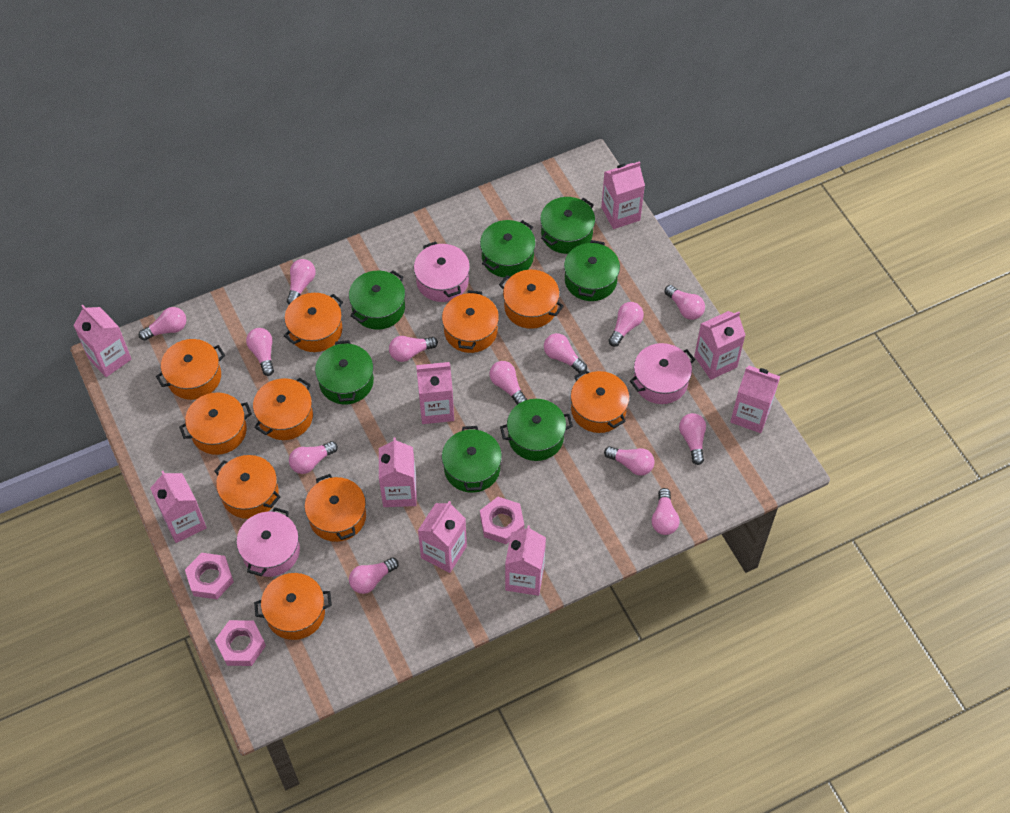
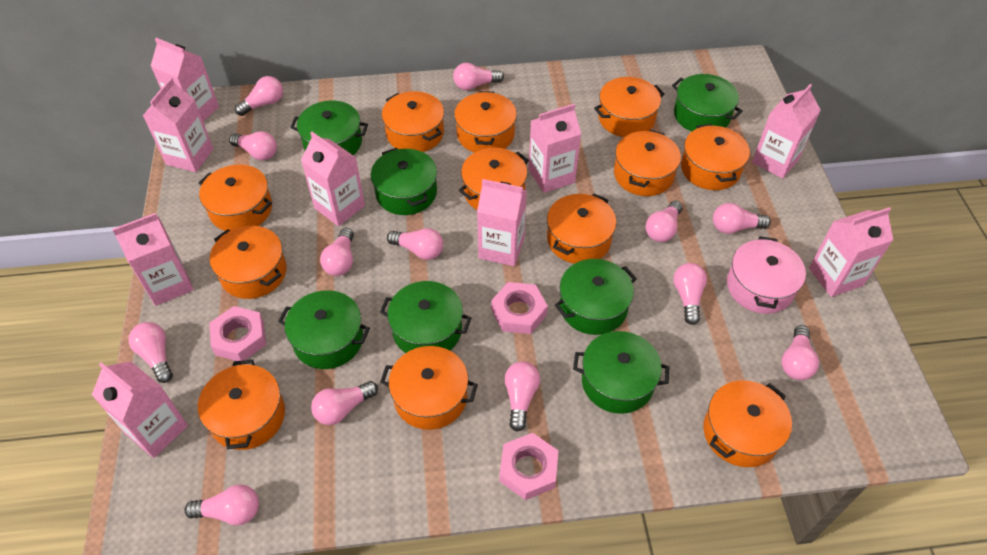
orange pot: [156,339,225,400] [179,392,252,455] [214,455,280,519] [253,378,313,440] [254,573,332,640] [284,293,343,352] [305,474,366,542] [442,290,499,353] [499,270,564,329] [571,370,629,433] = 10 -> [198,360,285,450] [199,165,272,231] [210,226,286,299] [380,346,478,430] [382,91,444,152] [454,91,517,153] [459,148,529,210] [547,193,616,264] [594,77,665,137] [614,130,681,196] [681,124,750,190] [703,380,792,467] = 12
pink pot: [237,507,300,577] [414,241,470,302] [630,343,695,404] = 3 -> [727,236,806,314] = 1

